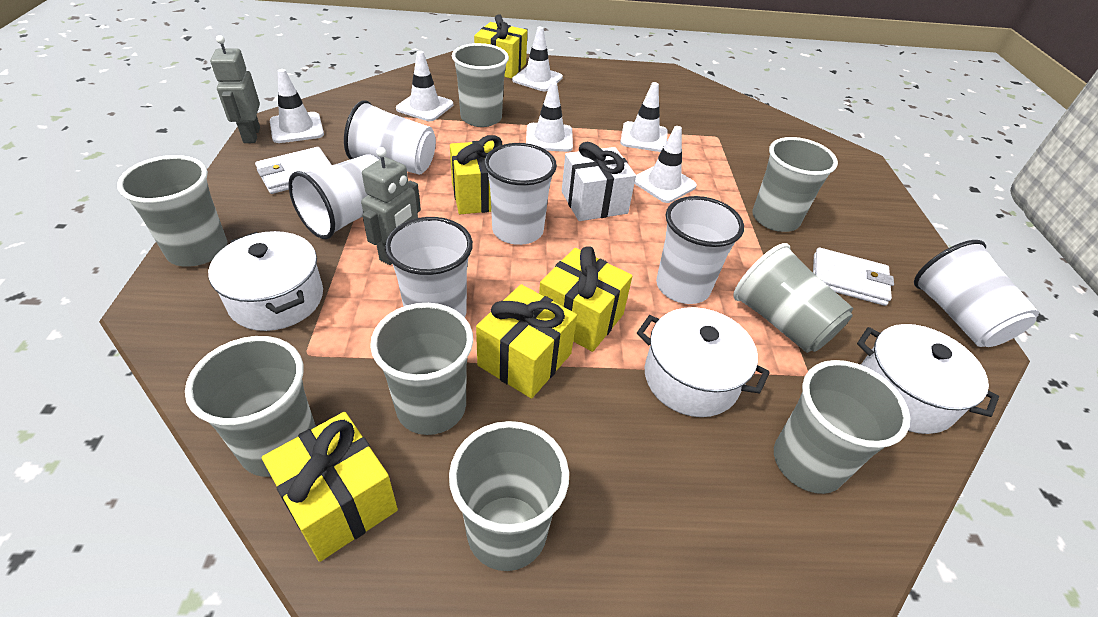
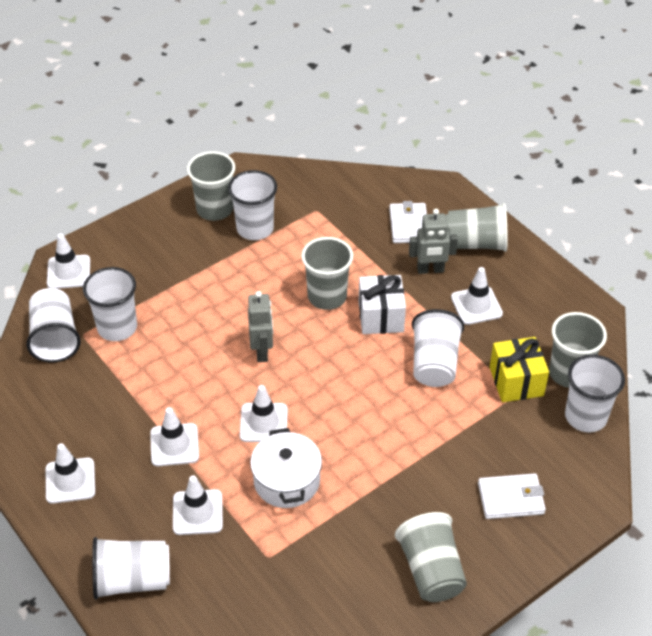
grey cup: [117,155,227,267] [185,336,316,477] [370,303,473,435] [449,421,569,571] [452,43,509,127] [733,243,853,353] [752,137,838,232] [774,360,910,494] = 8 -> [187,151,235,221] [301,237,353,310] [395,512,467,602] [446,203,508,252] [549,312,607,388] = 5
white pot: [208,231,323,331] [637,307,770,417] [857,324,999,434] = 3 -> [250,428,322,508] = 1
yellow gift: [262,412,398,562] [450,135,503,214] [474,14,527,79] [476,284,577,399] [539,246,632,352] = 5 -> [490,337,549,402] = 1

